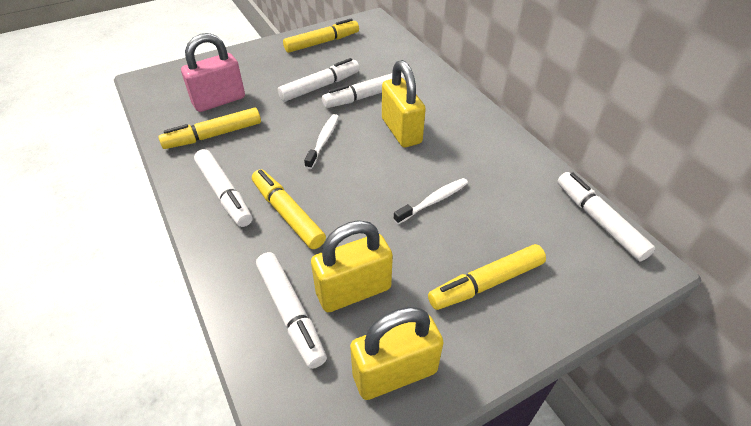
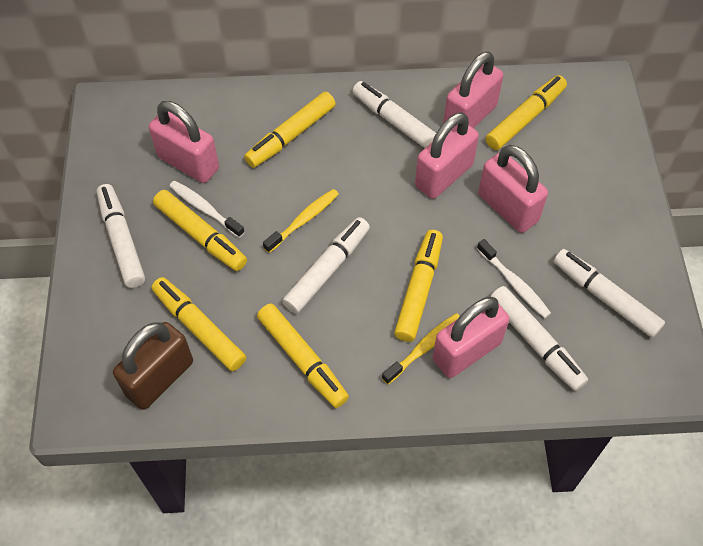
brown padlock: none = 0 -> [113,322,193,410] = 1
pink padlock: [181,33,245,112] = 1 -> [149,101,219,183] [415,112,479,199] [432,297,509,378] [443,51,503,128] [478,145,548,233] = 5
yellow marker: [158,108,261,149] [252,169,326,249] [283,19,359,53] [428,244,546,310] = 4 -> [152,277,246,371] [153,190,247,271] [244,92,336,168] [257,304,349,408] [394,230,443,342] [486,75,567,150] = 6
yellow padlock: [311,220,393,312] [350,307,444,400] [382,60,426,147] = 3 -> none = 0
yellow toothbrush: none = 0 -> [263,189,339,253] [382,313,460,385] = 2

